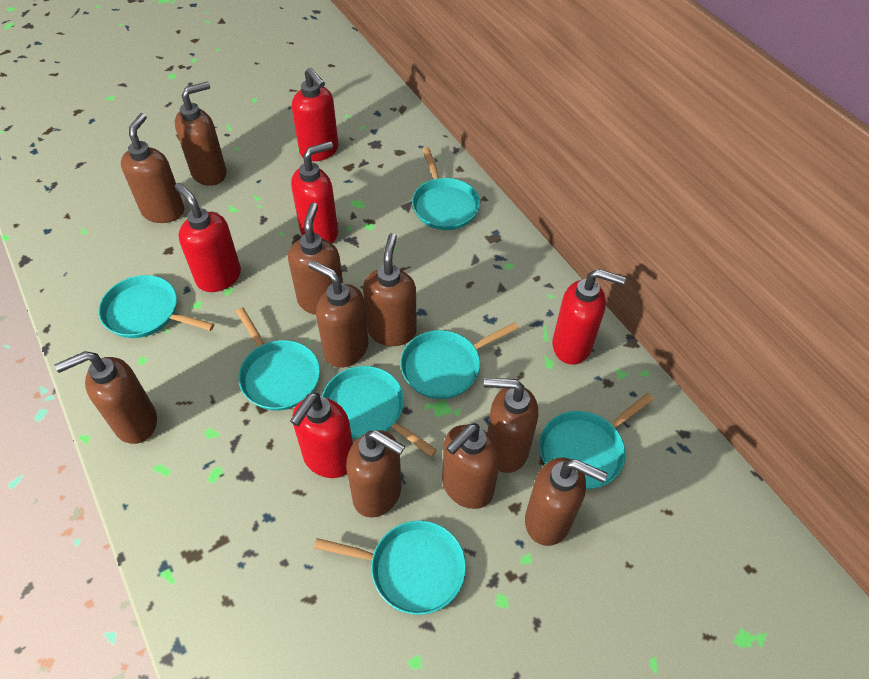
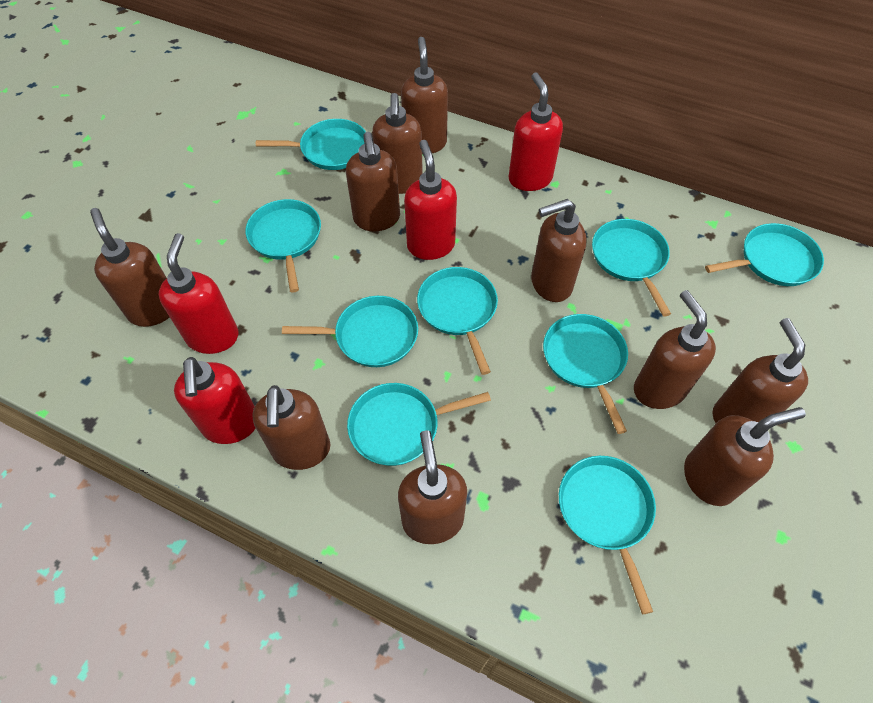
red soap dispenser: [175,183,241,292] [290,392,353,478] [291,141,338,243] [292,68,338,161] [552,269,626,365] = 5 -> [158,233,238,354] [174,357,255,444] [404,140,457,260] [509,72,563,191] = 4
turquoise pan: [99,275,214,338] [236,308,320,411] [314,520,466,615] [322,366,437,457] [400,322,519,399] [412,147,480,230] [539,393,654,489] = 7 -> [246,199,321,293] [256,119,366,170] [282,296,418,367] [347,383,491,466] [417,267,498,375] [543,314,628,434] [559,456,656,614] [592,219,671,317] [705,223,824,286] = 9

